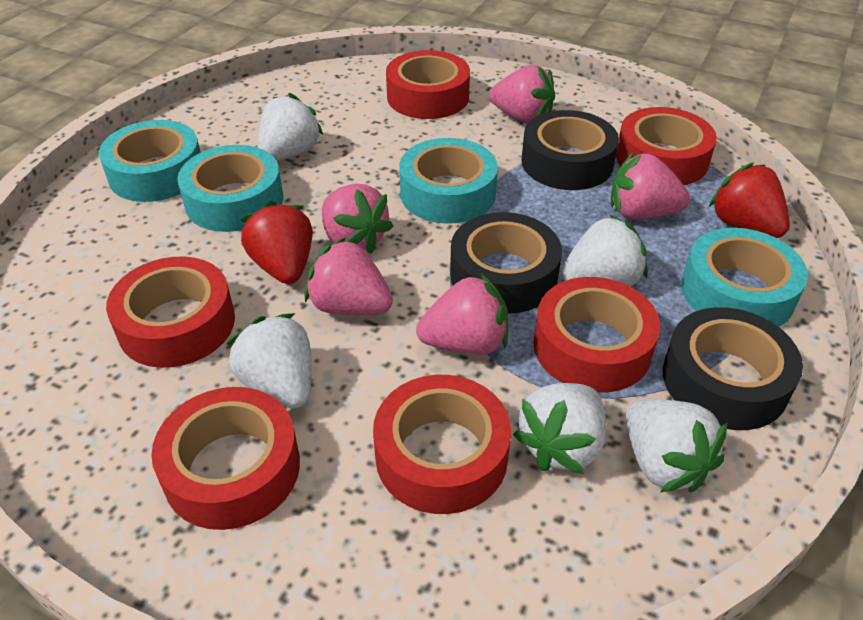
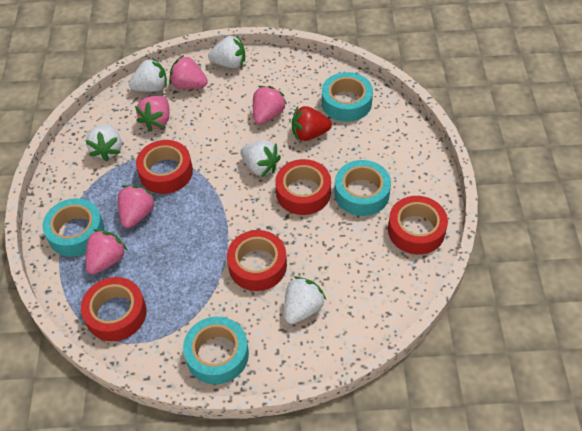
black tape: [450,212,562,314] [522,110,619,190] [663,307,803,430] = 3 -> none = 0
red strawberry: [240,201,313,284] [709,163,790,238] = 2 -> [292,106,332,141] = 1
red tape: [106,256,235,368] [151,387,300,530] [373,375,511,514] [386,50,470,119] [533,277,660,393] [616,107,717,185] = 6 -> [81,277,147,341] [136,140,193,194] [227,230,287,291] [275,159,331,215] [388,196,448,255] = 5

